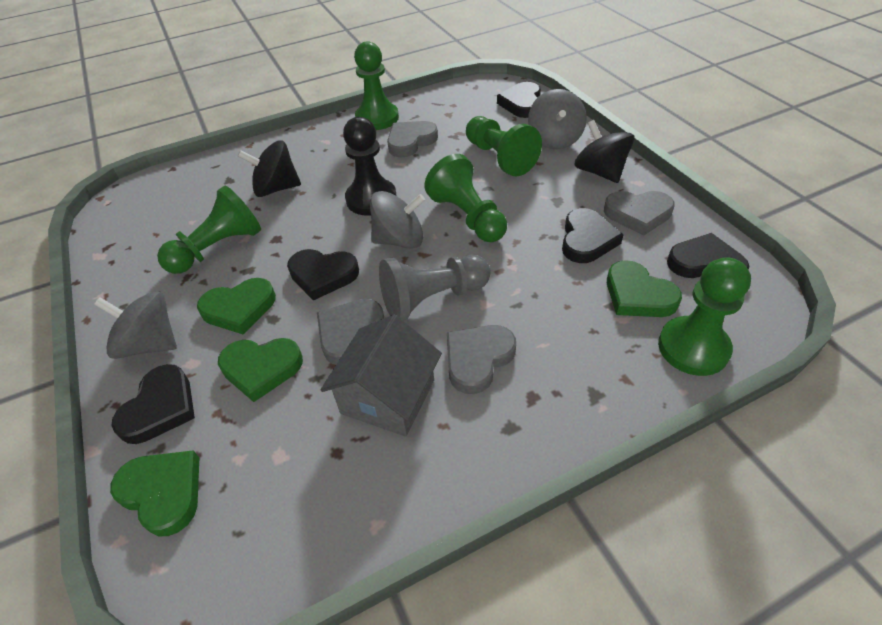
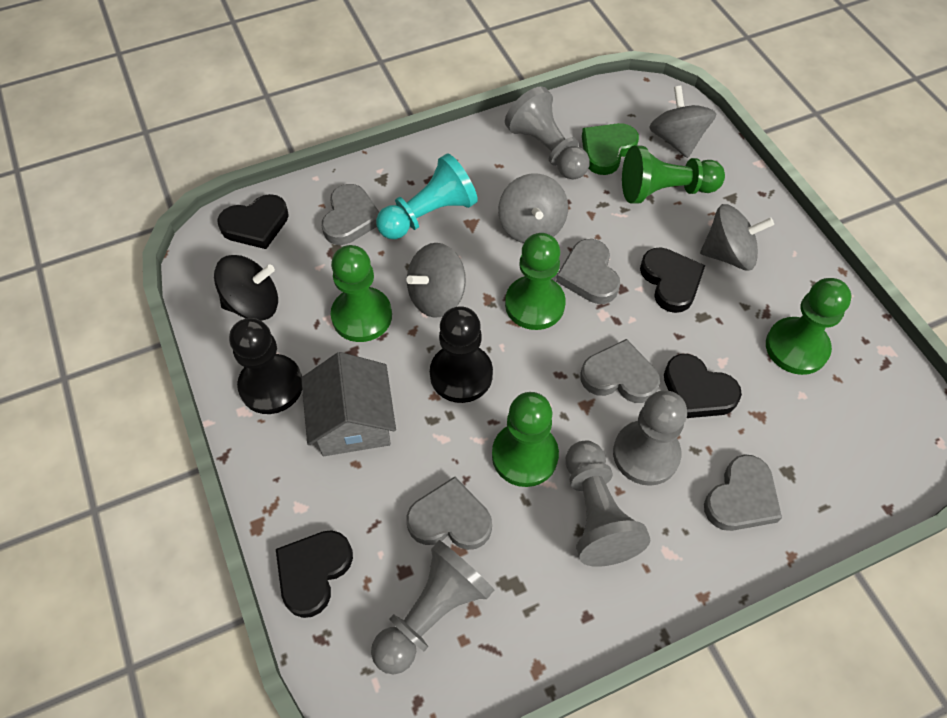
black heart: [112,364,195,444] [287,249,359,301] [497,82,541,118] [562,208,623,263] [667,233,750,278] = 5 -> [217,194,289,249] [276,530,353,618] [640,247,705,313] [664,354,742,418] = 4
black pawn: [343,117,397,216] = 1 -> [229,318,302,414] [430,306,493,403] = 2
black spinning top: [238,140,301,197] [574,120,635,183] = 2 -> [214,255,278,321] = 1
green heart: [110,450,199,536] [197,278,276,334] [218,338,303,402] [607,260,682,317] = 4 -> [582,123,639,175] = 1
grey heart: [317,299,384,365] [387,121,438,158] [447,325,516,394] [604,191,674,236] = 4 -> [322,184,379,245] [406,477,492,550] [556,239,620,304] [580,339,660,403] [704,454,782,531] = 5
grey pawn: [379,255,491,321] = 1 -> [371,540,494,675] [505,86,590,179] [566,441,651,567] [613,390,687,486] = 4
grey spinning top: [94,291,177,359] [370,191,425,249] [528,89,587,149] = 3 -> [406,243,466,318] [498,173,568,243] [649,86,716,158] [700,204,774,271] = 4
turquoise pawn: none = 0 -> [376,153,478,239] = 1

